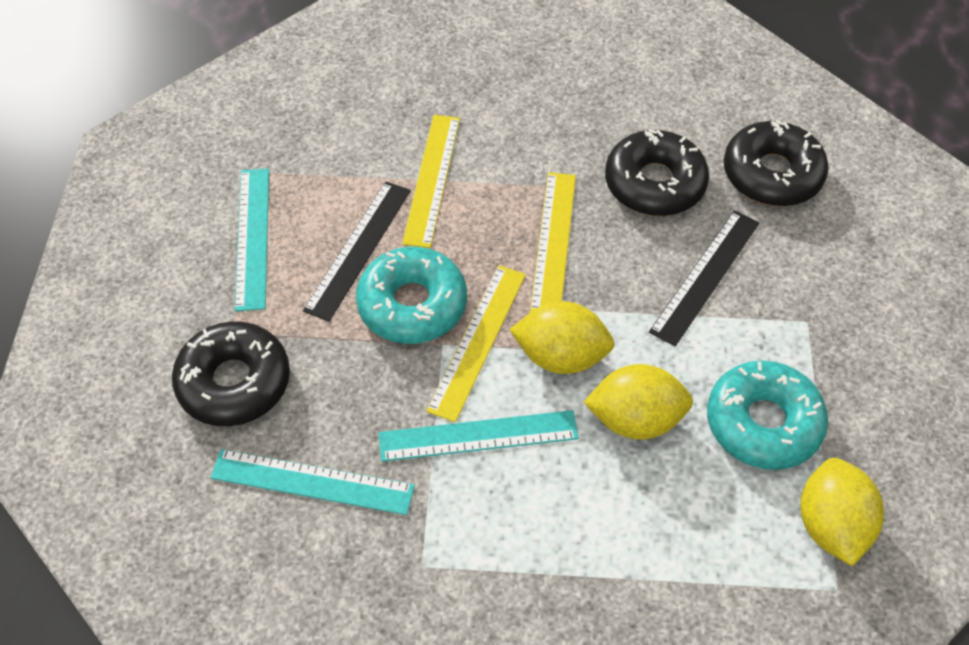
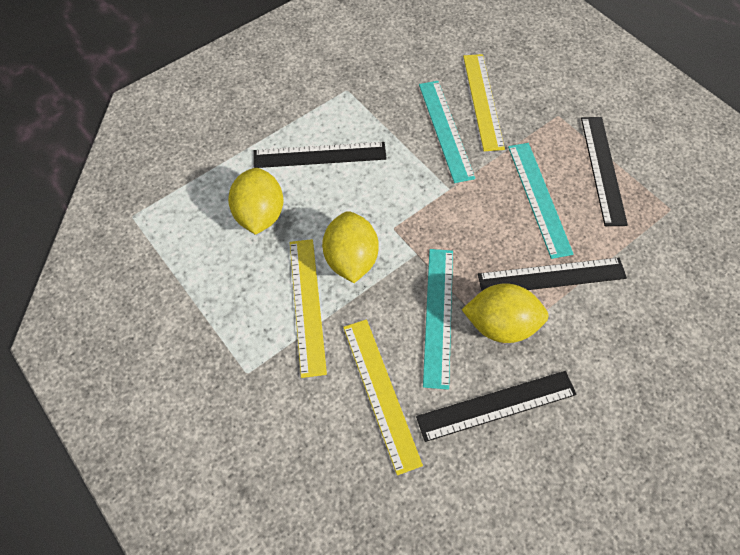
black donut: [172,321,290,426] [605,129,709,216] [724,120,829,206] = 3 -> none = 0
black ruler: [303,181,411,321] [649,210,759,347] = 2 -> [253,142,387,168] [416,371,577,442] [478,258,627,291] [581,117,628,226] = 4
turquoise donut: [356,247,467,344] [707,360,828,470] = 2 -> none = 0

